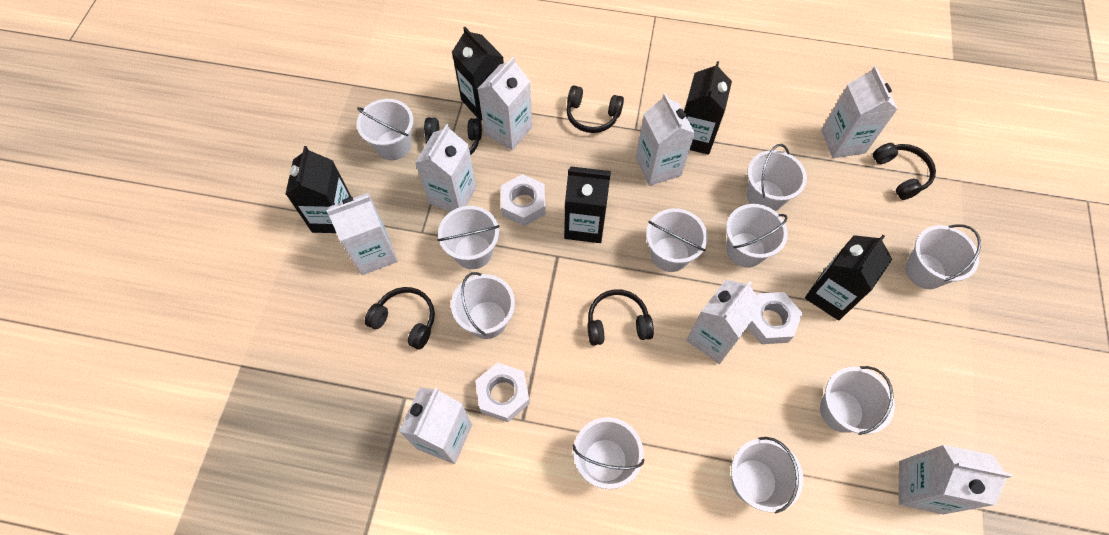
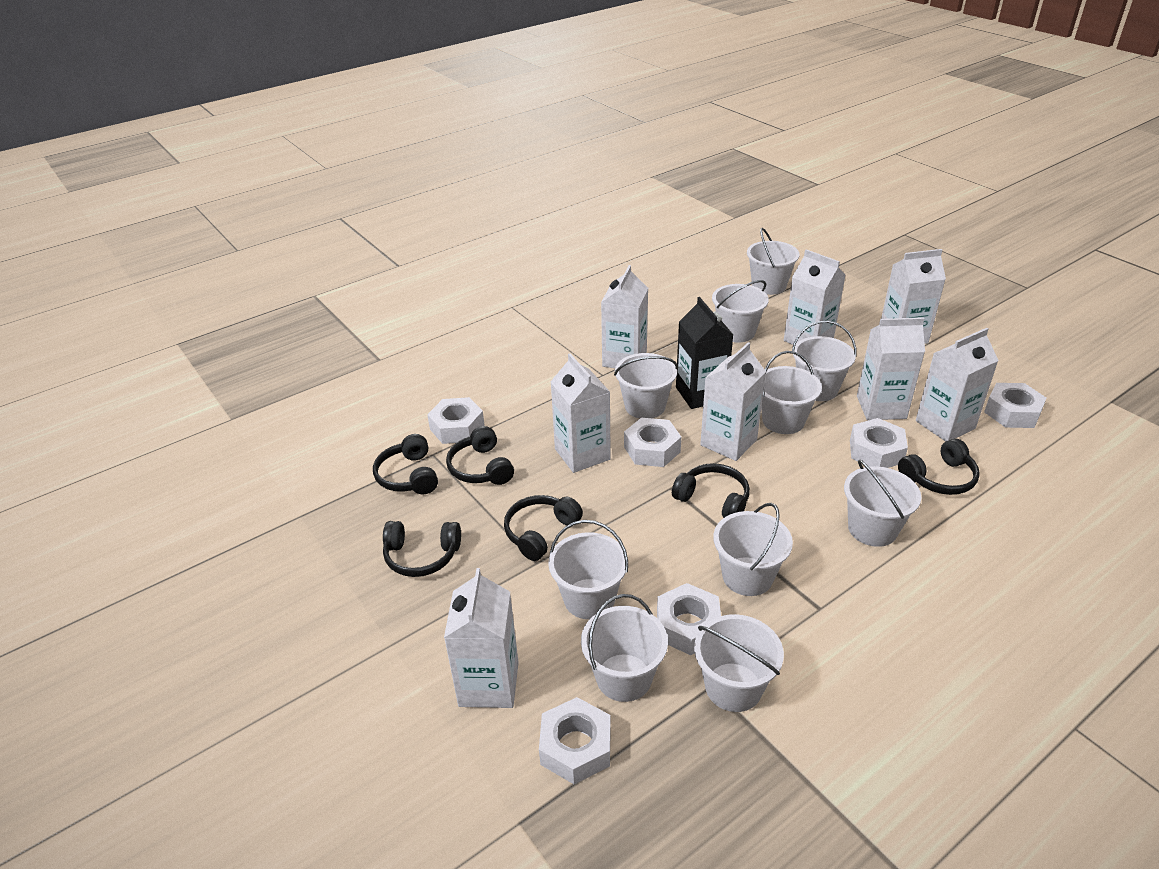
black carton: [285,146,351,233] [452,27,504,121] [564,166,611,243] [684,61,732,155] [805,235,892,321] = 5 -> [676,297,733,409] = 1
black headphones: [365,287,435,350] [424,118,482,155] [566,85,624,133] [588,289,654,346] [873,143,936,200] = 5 -> [373,434,438,494] [383,521,461,577] [446,426,514,485] [504,495,583,561] [672,463,750,518] [898,439,980,495] = 6
white nut: [475,362,530,422] [501,174,546,226] [747,292,803,344] = 3 -> [427,397,485,444] [539,697,611,784] [624,418,681,467] [657,583,721,655] [850,418,908,468] [984,383,1047,428] = 6

